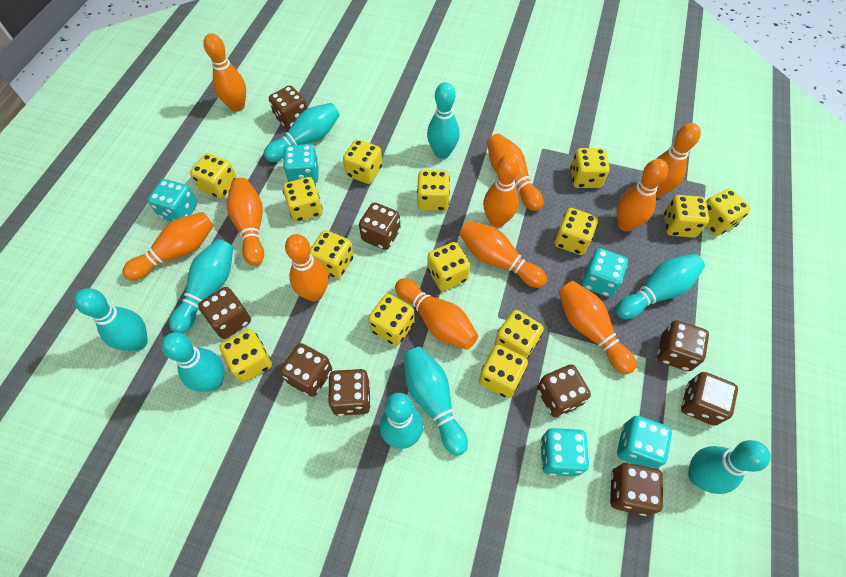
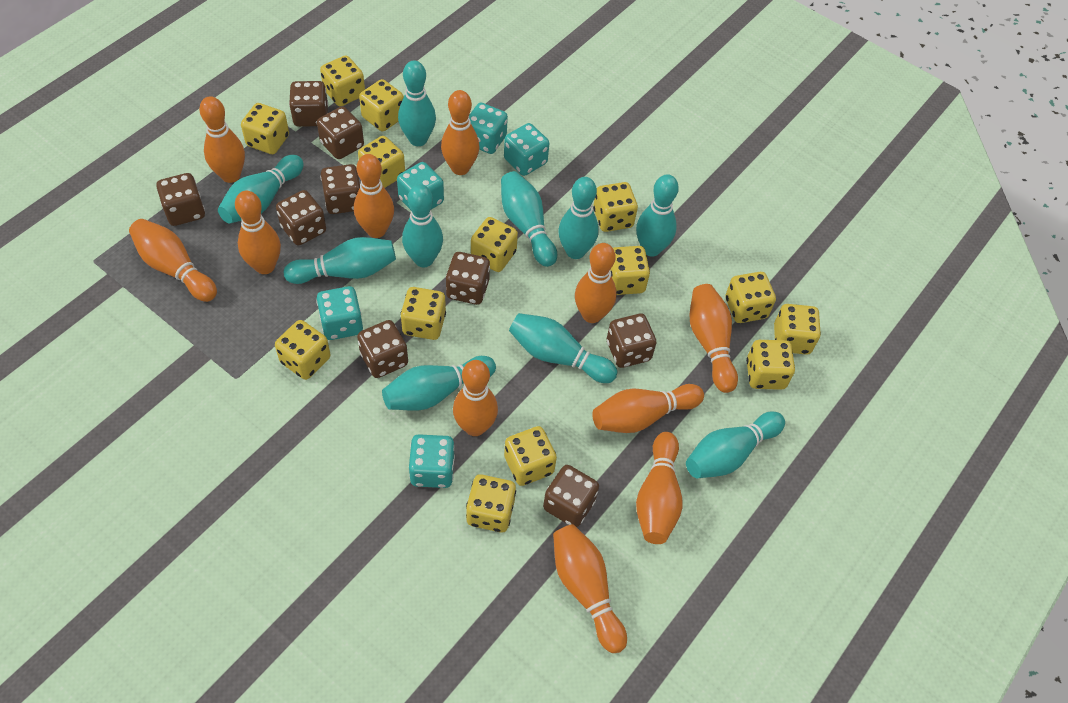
turquoise bowling pin: [74,288,148,351] [161,332,224,392] [169,239,233,333] [264,103,340,162] [380,393,423,449] [404,347,468,456] [427,82,460,159] [616,254,705,320] [688,440,771,494] = 9 -> [218,155,304,224] [284,237,396,284] [382,356,496,411] [398,60,436,146] [402,184,443,267] [501,171,557,267] [509,313,617,383] [558,177,599,259] [636,174,679,257] [686,411,785,478] = 10

